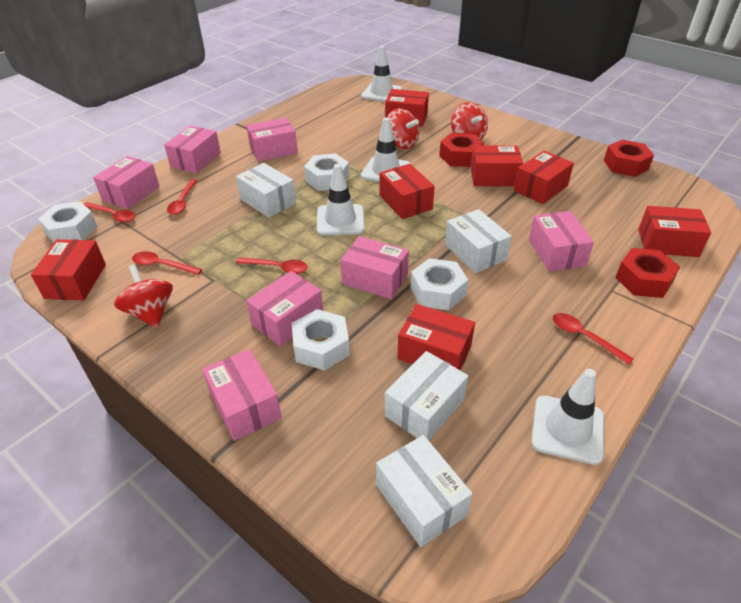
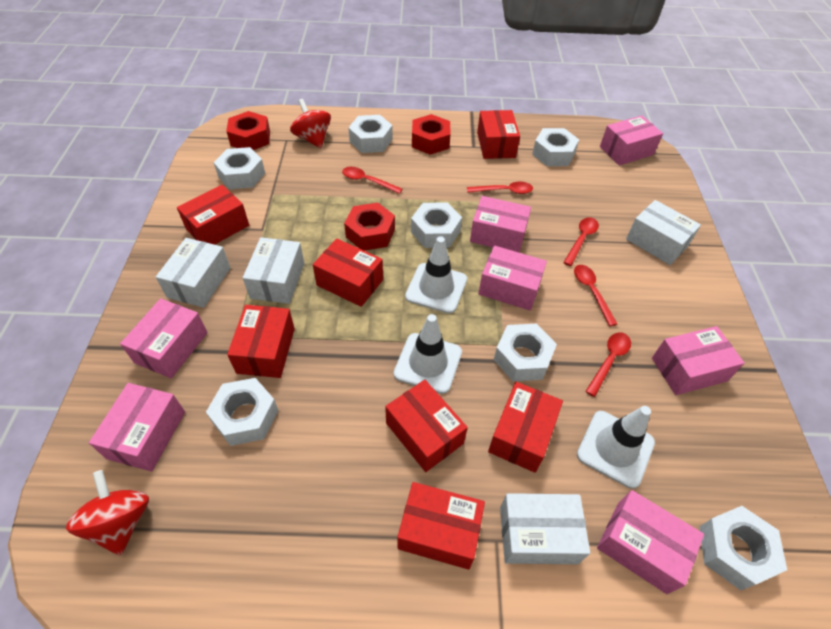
red spinning top: [114,264,173,328] [388,108,419,149] [451,102,488,140] = 3 -> [66,470,149,555] [290,99,331,148] = 2
white nut: [38,201,98,243] [292,309,350,371] [304,153,350,191] [411,258,468,310] = 4 -> [206,378,279,446] [214,147,265,189] [348,115,393,153] [411,202,462,248] [494,324,557,381] [532,128,579,166] [699,506,787,590] = 7
white traffic cone: [317,164,365,235] [361,46,402,102] [361,117,411,182] [531,369,604,465] = 4 -> [394,314,462,394] [405,236,467,314] [577,406,655,489] = 3

